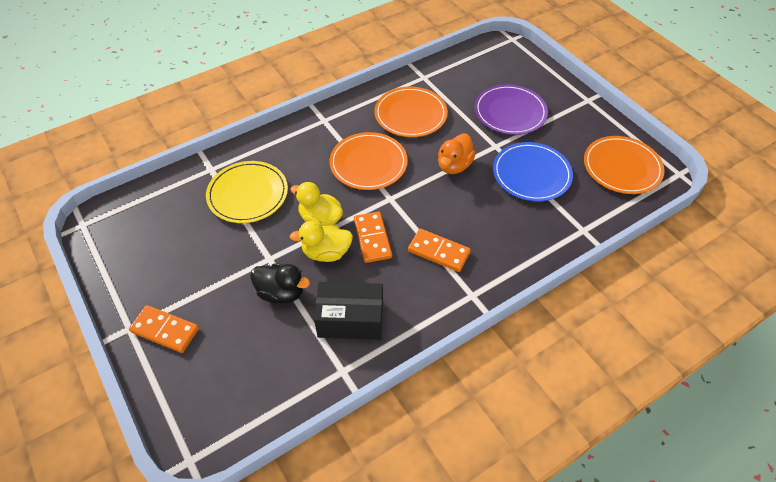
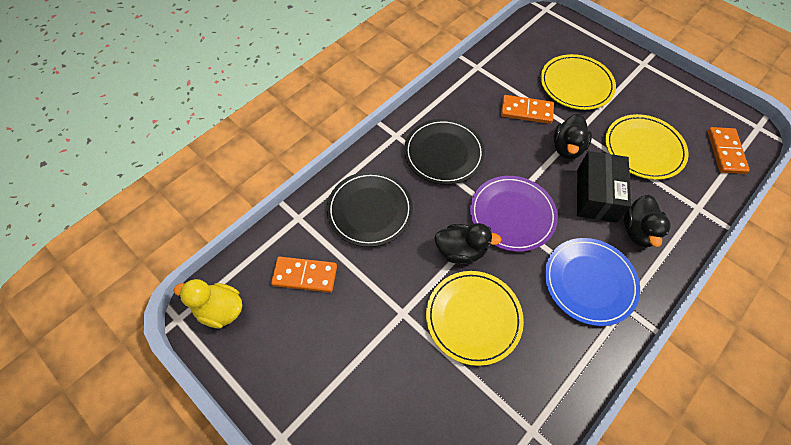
black duck: [250,264,310,304] = 1 -> [434,223,502,264] [553,114,592,159] [624,195,671,247] = 3
black plate: none = 0 -> [327,171,413,247] [404,118,485,185] = 2
orange duck: [438,134,476,174] = 1 -> none = 0
orange plate: [330,132,408,190] [374,87,448,137] [584,136,665,194] = 3 -> none = 0
yellow duck: [289,221,353,262] [290,182,343,226] = 2 -> [174,279,242,328] = 1
yellow plate: [206,161,288,223] = 1 -> [426,271,524,366] [541,54,616,110] [605,114,689,180] = 3

